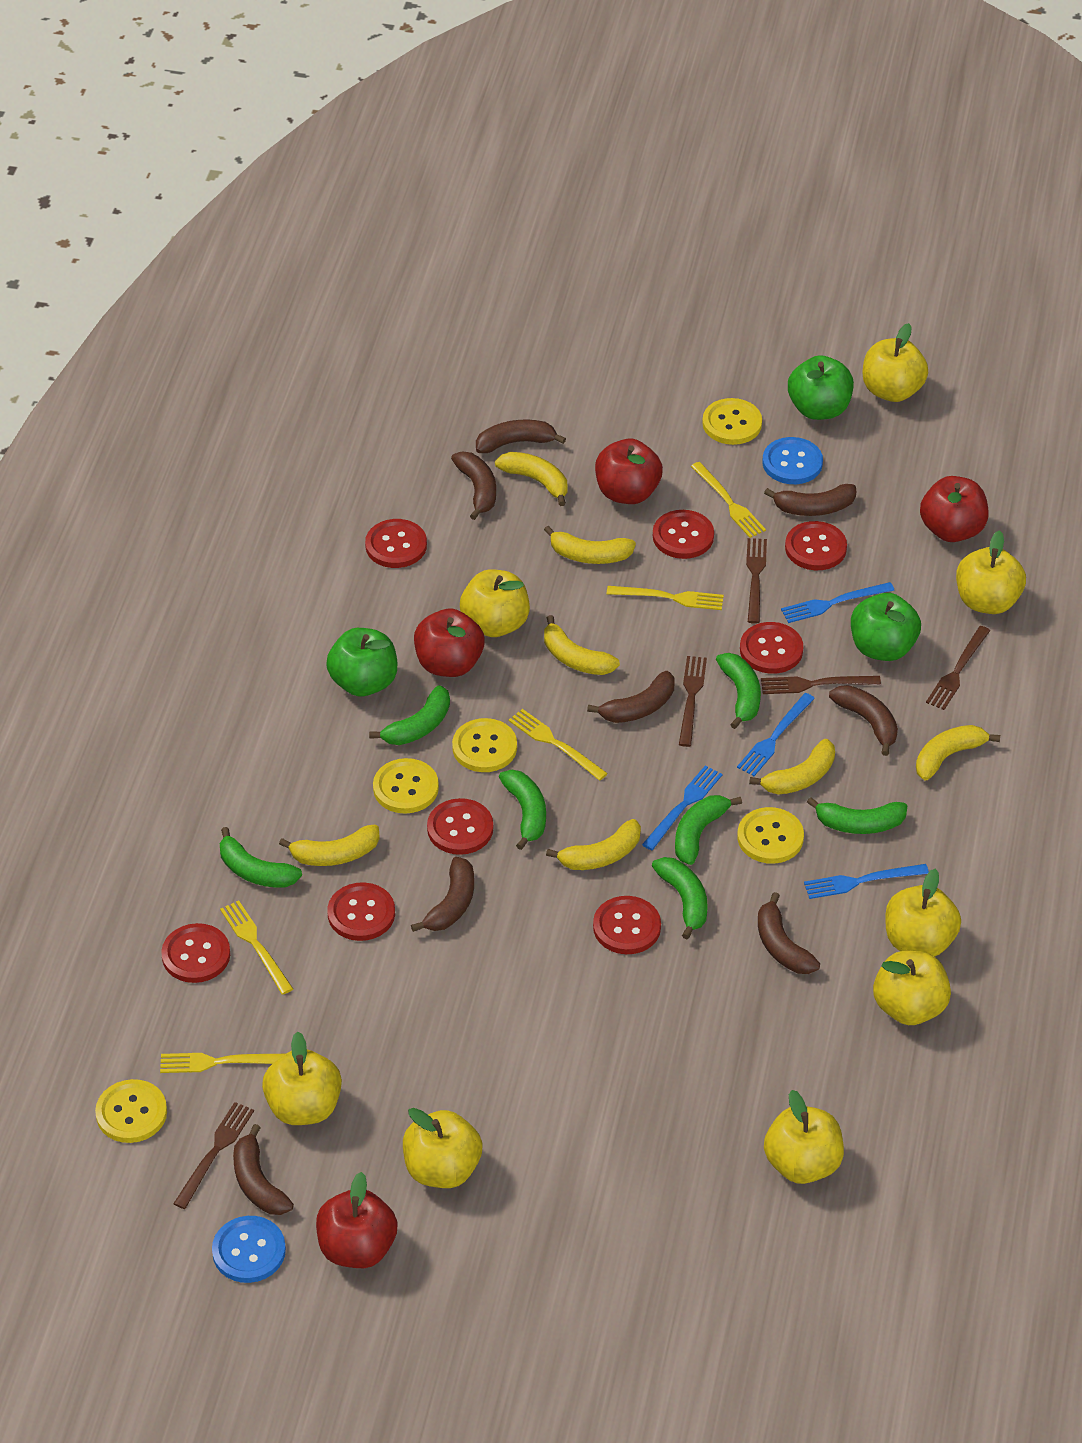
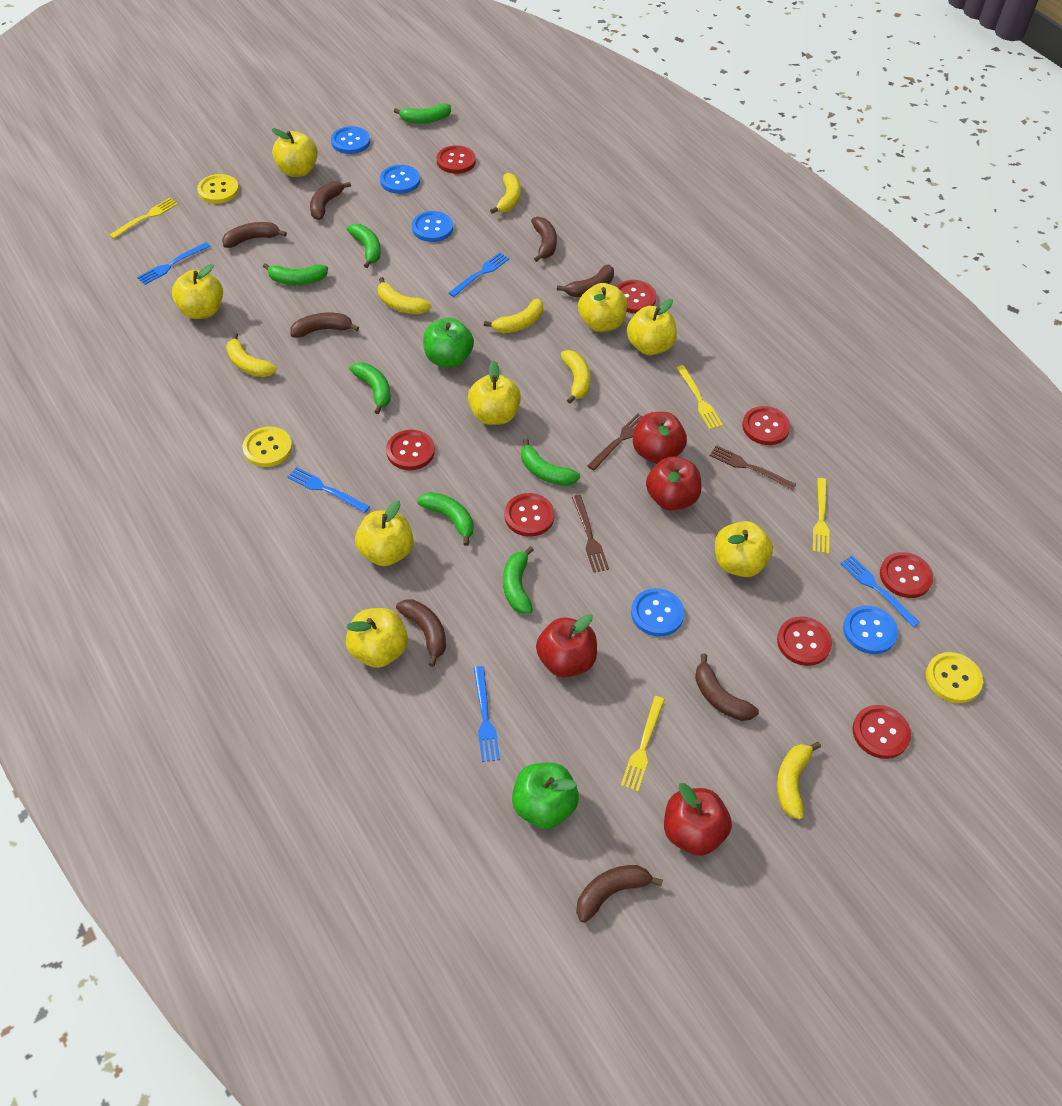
blue button: [212,1216,286,1283] [762,437,823,484] = 2 -> [331,126,370,154] [380,165,420,194] [412,211,453,242] [631,588,684,636] [843,605,898,654] = 5
blue fork: [642,765,723,850] [737,693,815,776] [781,582,895,623] [804,864,929,899] = 4 -> [137,242,210,285] [287,467,370,513] [448,252,510,297] [474,666,500,762] [840,556,920,627] = 5
brown fork: [173,1102,254,1209] [679,656,707,747] [746,538,767,624] [761,676,881,694] [926,626,990,710] = 5 -> [572,495,609,572] [587,414,643,471] [710,445,796,490] = 3
green apple: [326,628,397,696] [788,355,854,420] [851,593,921,661] = 3 -> [423,318,474,368] [512,762,579,829] = 2
yellow banana: [279,825,380,866] [495,452,568,506] [544,526,636,564] [544,615,620,675] [546,819,641,870] [749,739,835,795] [916,725,1000,780] = 7 -> [226,333,277,377] [378,277,431,314] [484,299,543,333] [490,173,521,214] [561,350,591,404] [777,742,821,820] = 6
yellow button: [95,1079,167,1143] [373,758,439,814] [452,718,517,772] [702,398,762,445] [737,807,804,864] = 5 -> [197,174,239,204] [243,426,292,467] [926,652,983,703] = 3
yellow fork: [160,1053,285,1073] [220,900,293,995] [509,709,608,780] [607,586,724,610] [691,462,766,538] = 5 -> [109,198,178,239] [621,696,665,792] [676,365,723,430] [813,478,829,554] = 4

